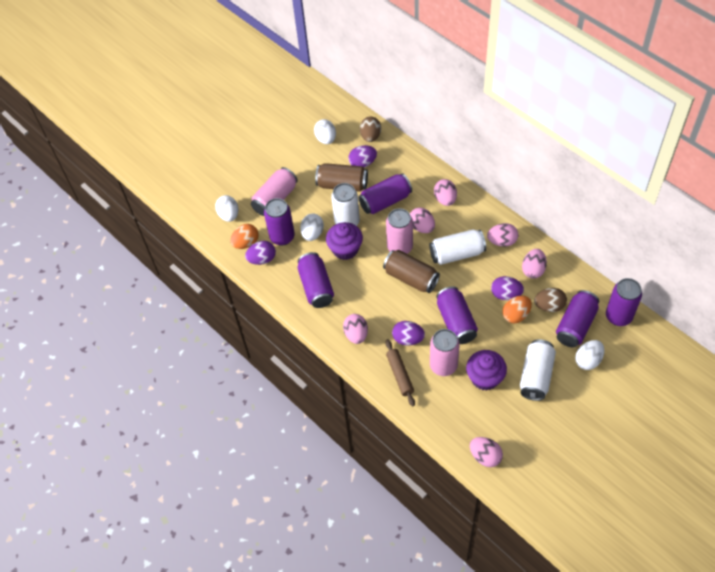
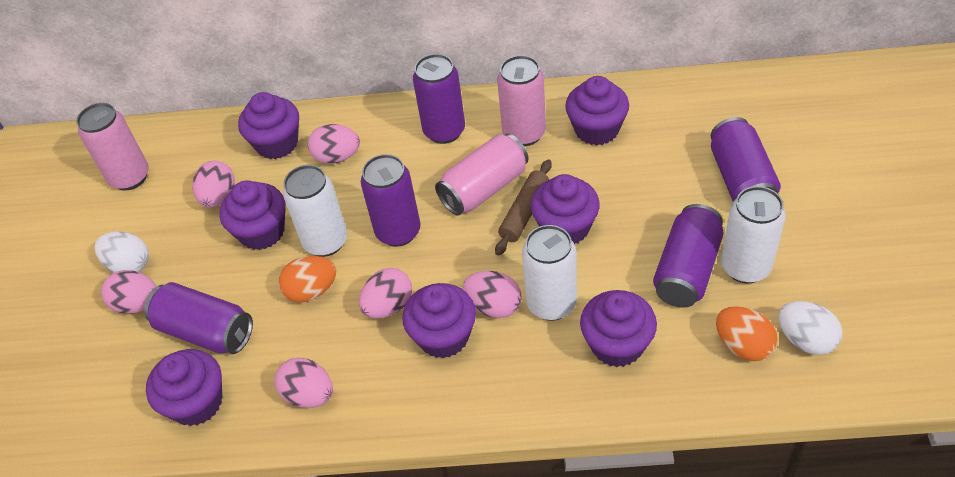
brown can: [315,163,368,192] [383,250,440,293] = 2 -> none = 0
brown egg: [360,117,381,142] [534,288,567,312] = 2 -> none = 0
purple can: [264,198,295,246] [297,252,334,308] [358,174,412,214] [436,286,478,344] [556,290,599,347] [606,278,642,326] = 6 -> [144,282,253,354] [361,154,420,247] [413,54,465,144] [653,204,724,308] [711,117,781,202] = 5
purple cupcake: [326,222,363,260] [466,350,507,391] = 2 -> [146,349,222,426] [219,180,285,250] [238,92,299,159] [402,283,476,358] [531,174,600,244] [565,76,629,146] [580,290,657,367] = 7
purple egg: [245,241,276,265] [348,145,377,168] [392,321,425,346] [491,276,524,300] = 4 -> none = 0
white egg: [215,195,238,222] [300,214,324,241] [314,119,336,144] [575,340,604,370] = 4 -> [94,231,149,273] [779,301,842,355] = 2

